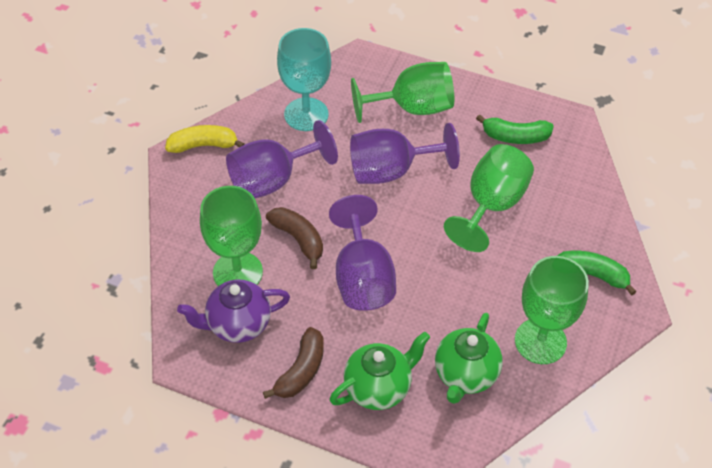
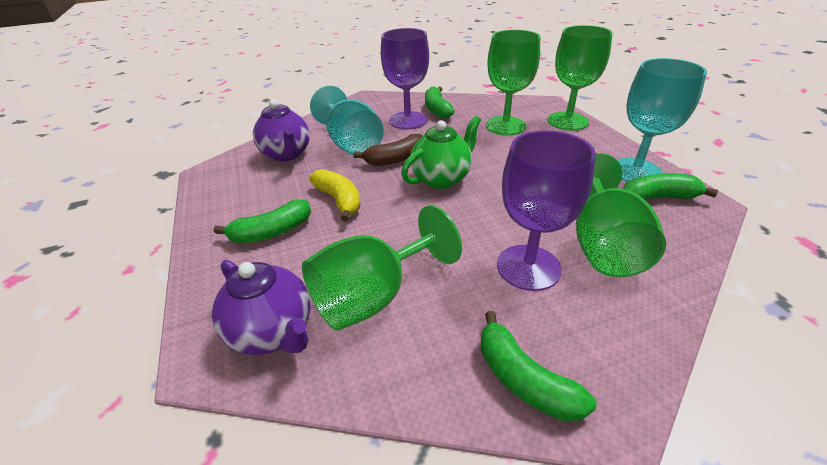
brown banana: [263,327,324,399] [266,207,323,269] = 2 -> [353,134,422,166] = 1
green banana: [476,114,554,144] [557,251,637,296] = 2 -> [214,200,311,243] [425,87,454,119] [481,311,597,422] [623,173,718,201] = 4
green teapot: [330,332,430,410] [435,313,503,404] = 2 -> [401,116,481,189] = 1
purple goblet: [226,120,338,198] [329,195,396,311] [350,123,460,184] = 3 -> [381,28,429,130] [497,130,596,291] = 2
purple teapot: [177,279,290,343] = 1 -> [212,260,311,355] [253,99,310,161] = 2
turquoise goblet: [277,28,331,131] = 1 -> [310,86,384,155] [616,58,707,182] = 2

